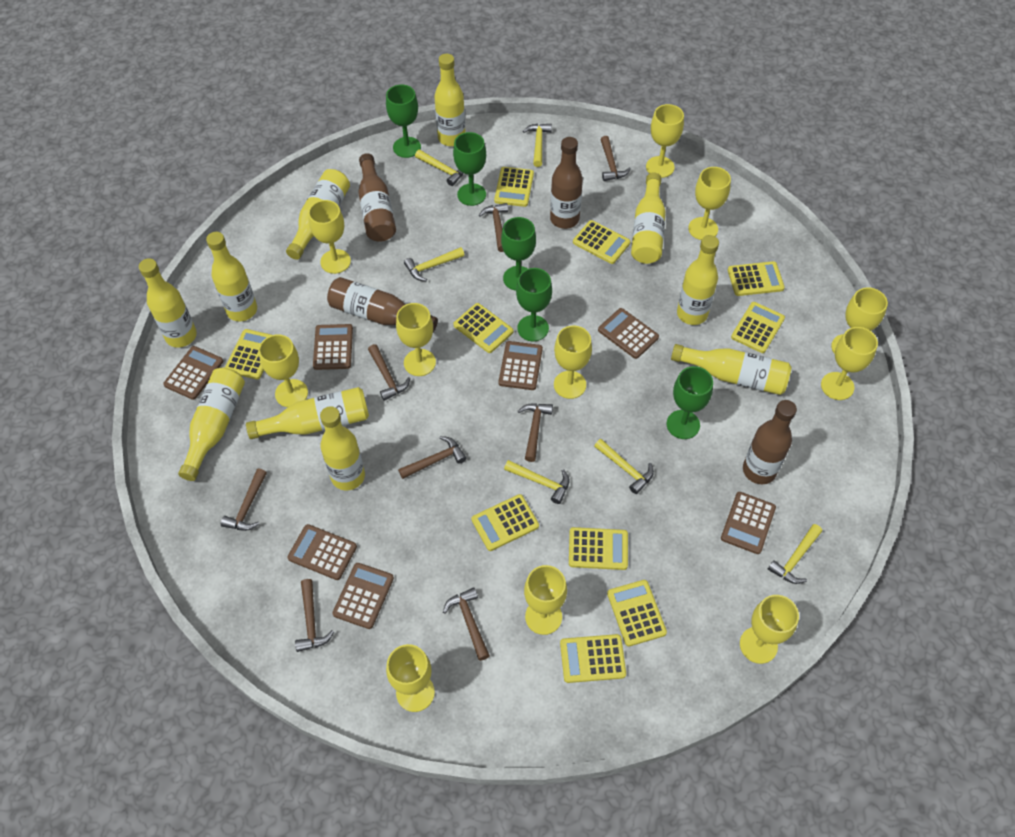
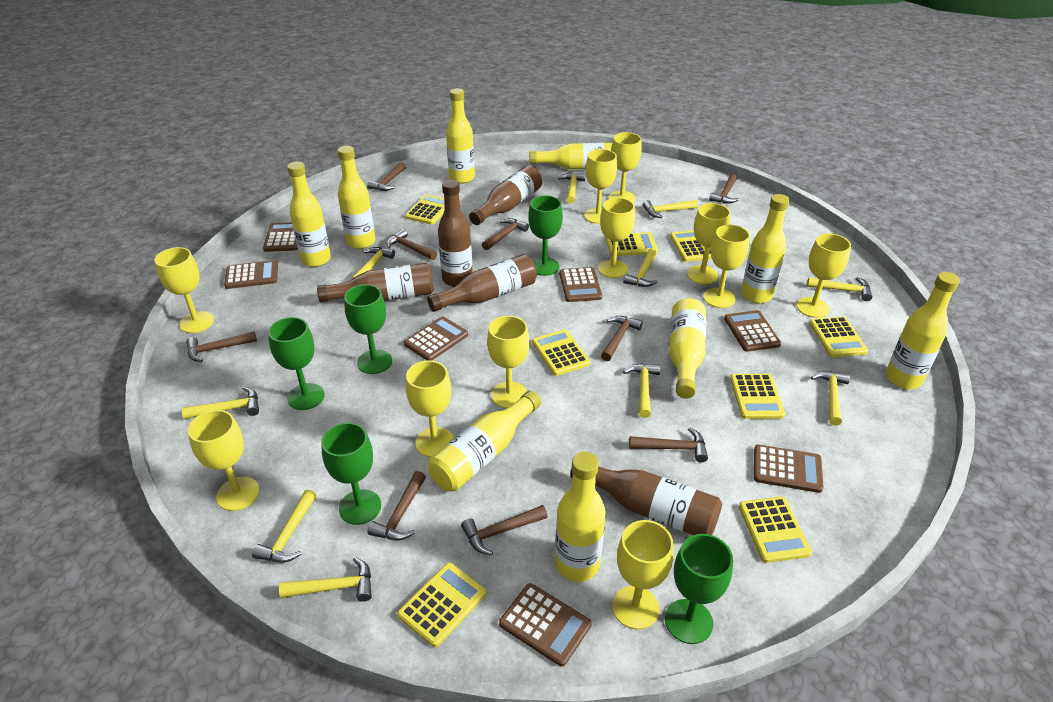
brown bottle: [327,277,438,332] [358,153,396,242] [550,137,583,229] [743,400,797,484] = 4 -> [317,263,434,302] [427,254,537,312] [438,180,473,287] [469,166,542,225] [570,466,722,535] = 5
brown hammer: [221,468,267,531] [295,579,334,652] [368,344,411,401] [398,436,467,479] [443,587,490,661] [478,203,508,252] [518,403,553,462] [600,136,631,181] = 8 -> [186,331,257,362] [367,162,406,191] [367,471,426,541] [387,229,437,260] [461,505,548,555] [482,218,529,250] [601,316,643,361] [629,427,708,462] [709,174,739,204] = 9
yellow bottle: [139,258,197,348] [178,367,245,481] [206,232,257,321] [246,387,369,439] [286,169,350,260] [320,406,365,491] [434,54,466,146] [631,172,666,264] [671,344,791,395] [677,235,719,325] = 10 -> [287,161,331,267] [338,146,376,249] [428,391,541,492] [446,88,475,184] [529,143,612,170] [555,451,606,582] [669,298,706,399] [741,194,790,303] [886,272,960,389] = 9
yellow calculator: [225,329,271,380] [453,303,514,353] [471,494,539,551] [494,167,534,207] [560,634,626,683] [569,527,628,570] [573,220,631,264] [607,580,667,647] [728,261,785,296] [731,302,785,353] = 10 -> [397,563,487,647] [405,195,445,225] [532,329,590,376] [606,232,658,256] [670,230,712,262] [730,374,785,419] [739,497,812,563] [809,316,868,357] = 8
yellow hammer: [404,247,464,282] [415,149,464,186] [504,460,569,504] [523,124,552,167] [594,439,654,494] [768,524,822,584] = 6 -> [182,387,259,419] [252,489,317,563] [279,557,372,602] [351,247,395,280] [558,173,585,204] [623,249,657,287] [623,363,661,418] [643,200,698,218] [807,277,873,301] [811,371,850,426] = 10

